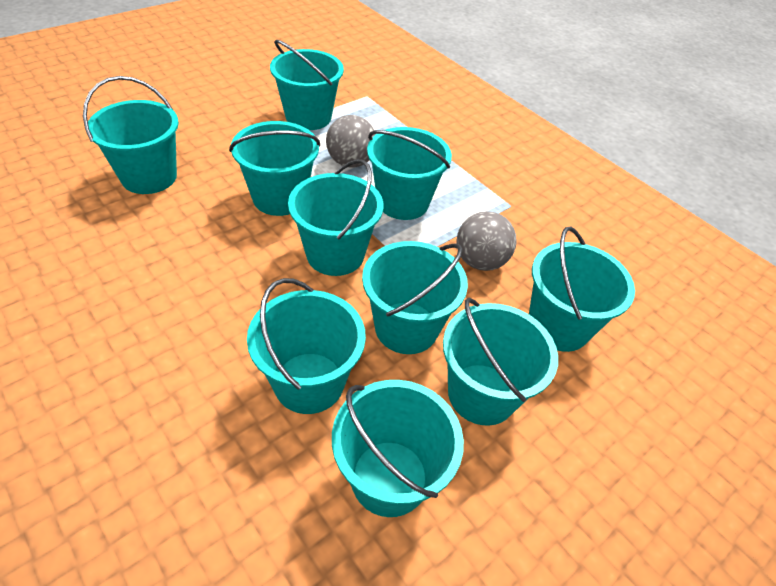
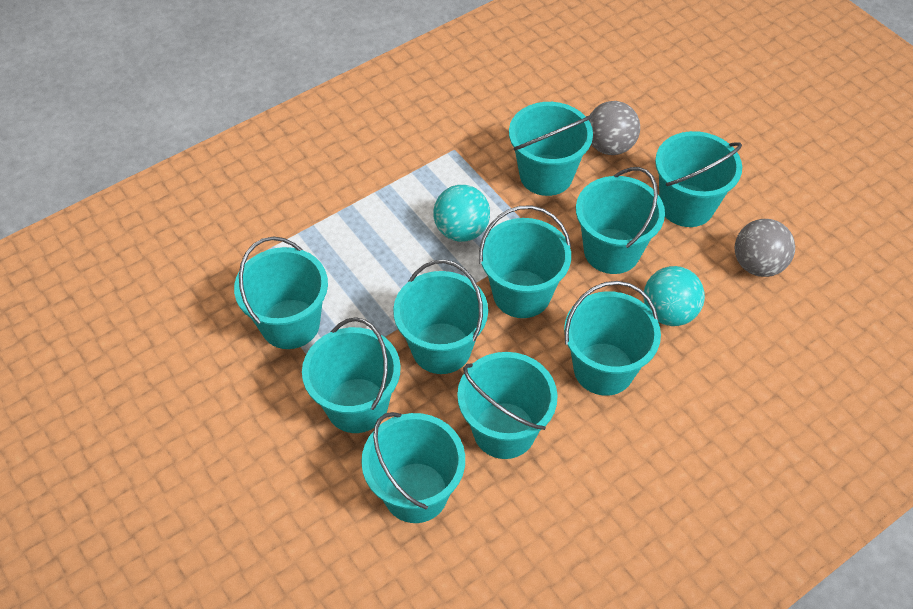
turquoise ball: none = 0 -> [433,185,490,242] [644,266,705,326] = 2

